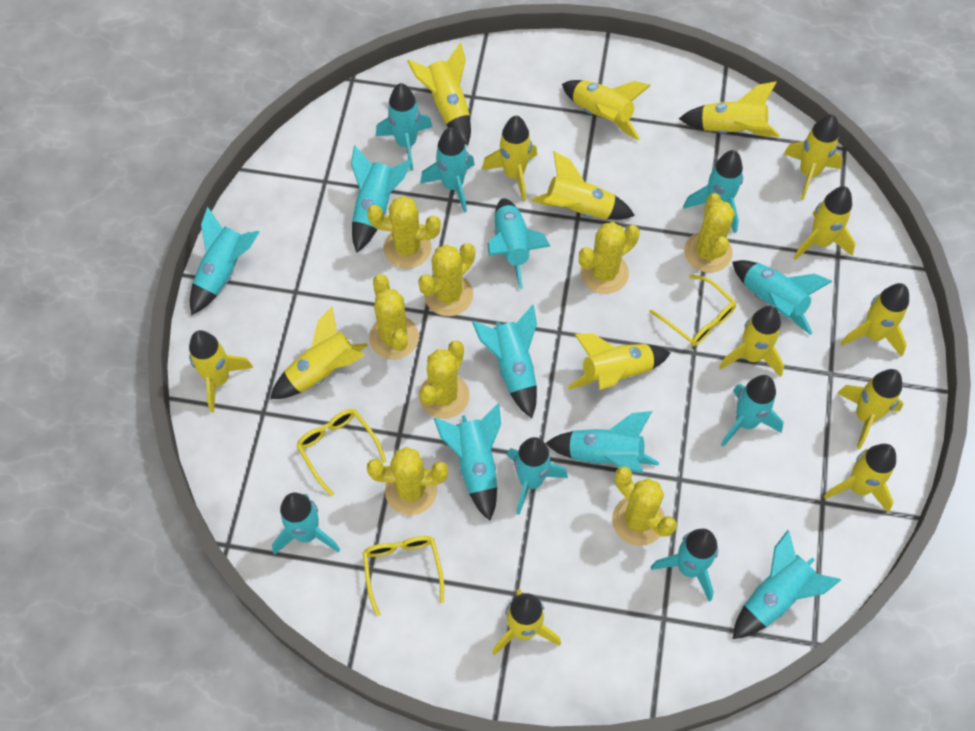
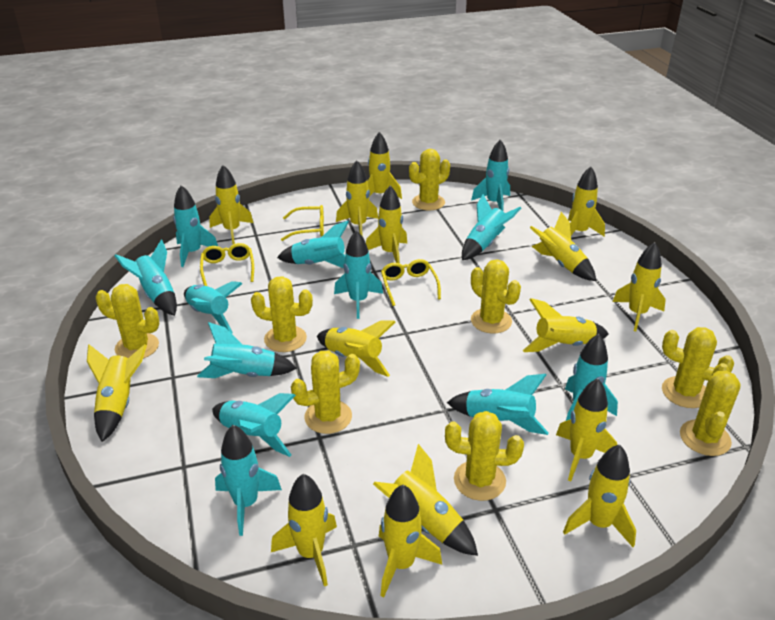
turquoise rocket: [190,207,260,315] [272,493,340,555] [351,146,412,253] [376,83,432,171] [420,127,475,213] [434,404,501,521] [472,305,537,418] [488,198,550,289] [507,437,568,515] [545,411,659,473] [651,529,718,602] [683,150,743,233] [721,375,784,447] [732,260,833,335] [733,530,841,639] = 15 -> [115,240,177,316] [173,185,218,267] [184,281,242,333] [197,322,297,378] [212,393,296,457] [215,425,282,536] [277,221,349,268] [334,230,383,319] [447,374,548,435] [462,194,521,260] [471,139,510,211] [565,334,618,421] = 12

